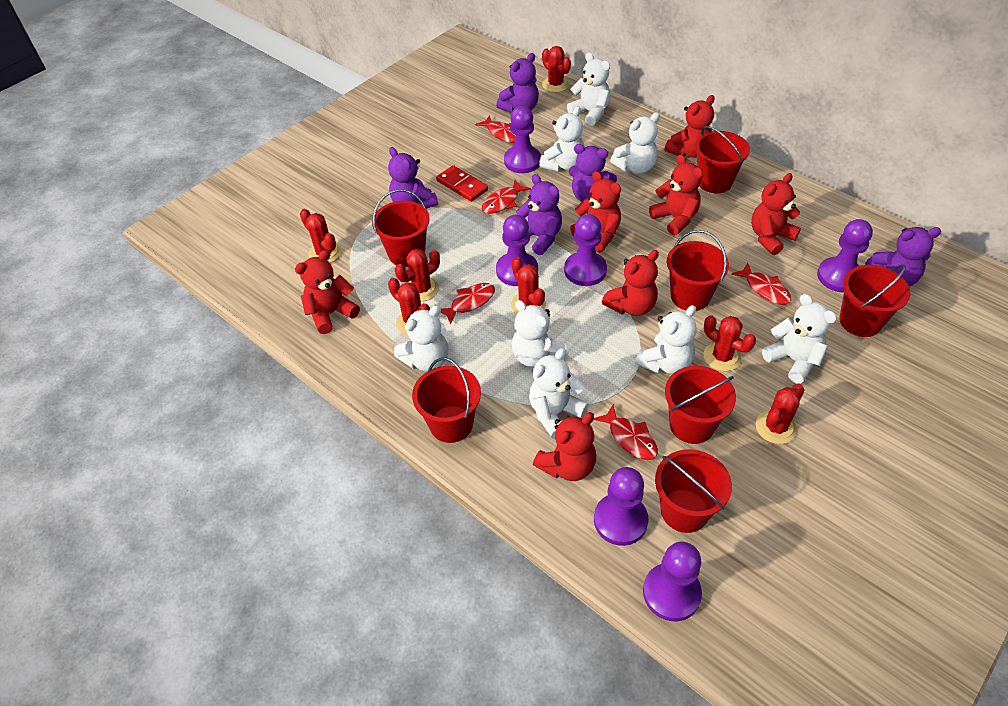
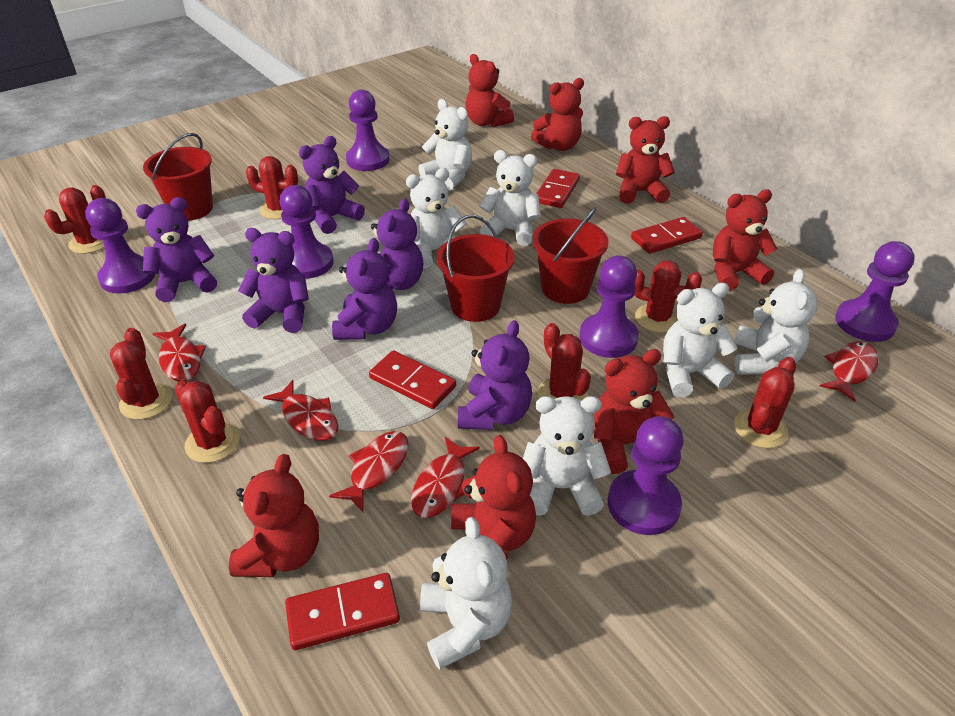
purple teddy bear: [388,147,438,209] [496,53,539,113] [516,174,562,255] [569,144,617,202] [865,227,941,287] = 5 -> [136,197,217,302] [238,228,309,333] [299,136,365,234] [332,238,397,340] [371,198,423,290] [458,320,532,430] = 6
red bucket: [372,189,430,267] [412,358,481,443] [655,449,732,533] [665,366,736,444] [667,230,729,311] [695,126,750,193] [840,264,911,337] = 7 -> [143,133,213,221] [437,215,515,322] [532,207,609,304] = 3
red domino: [436,165,488,202] = 1 -> [285,573,400,650] [369,350,456,409] [536,169,580,208] [631,217,703,254] = 4
white teddy bear: [394,305,448,371] [512,300,569,367] [529,348,589,439] [539,106,585,171] [567,52,610,126] [610,112,660,174] [635,305,697,374] [762,294,837,383] = 8 -> [406,168,467,268] [418,99,472,191] [420,517,512,670] [479,150,541,246] [523,396,611,516] [663,283,738,397] [734,269,817,375] = 7

